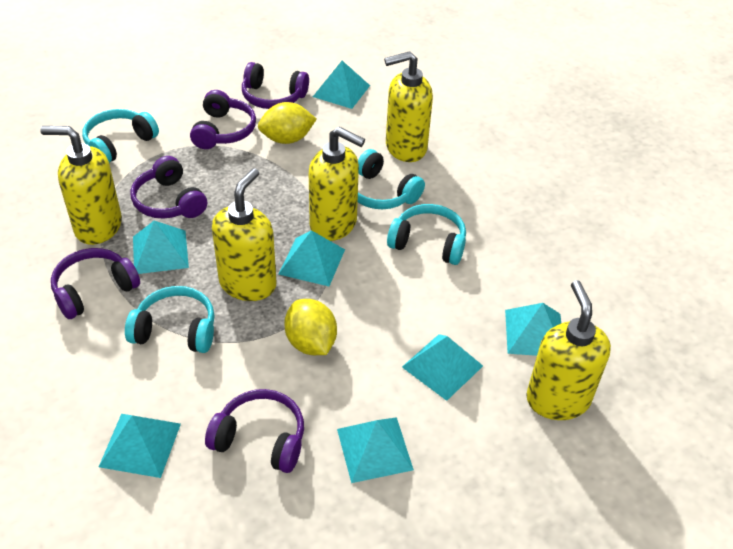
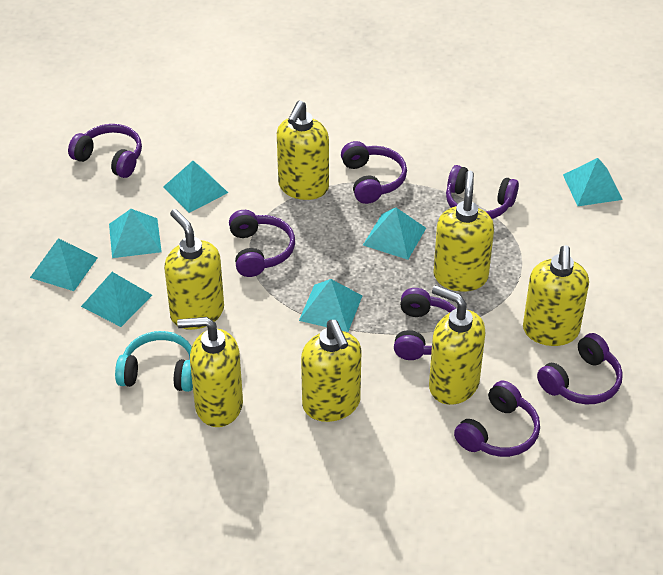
purple headphones: [51,248,140,319] [131,156,207,219] [190,90,256,149] [205,389,304,473] [242,62,309,109] = 5 -> [68,124,142,178] [229,210,295,277] [341,141,407,204] [394,288,457,360] [446,165,519,219] [454,381,540,457] [537,333,623,405] = 7
turquoise headphones: [82,109,159,163] [125,286,215,353] [358,149,425,209] [387,204,466,265] = 4 -> [115,331,193,392] = 1
yellow lemon: [258,102,316,144] [284,299,337,355] = 2 -> none = 0
yellow soap dispenser: [40,126,122,245] [212,168,276,301] [309,127,365,241] [384,51,433,162] [526,280,611,420] = 5 -> [164,209,224,330] [177,317,243,427] [277,101,329,200] [301,320,362,422] [429,285,485,405] [433,171,494,292] [523,245,589,346] = 7

